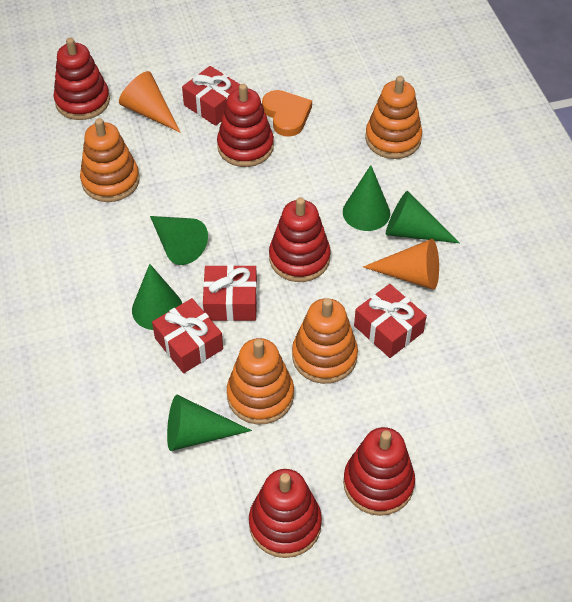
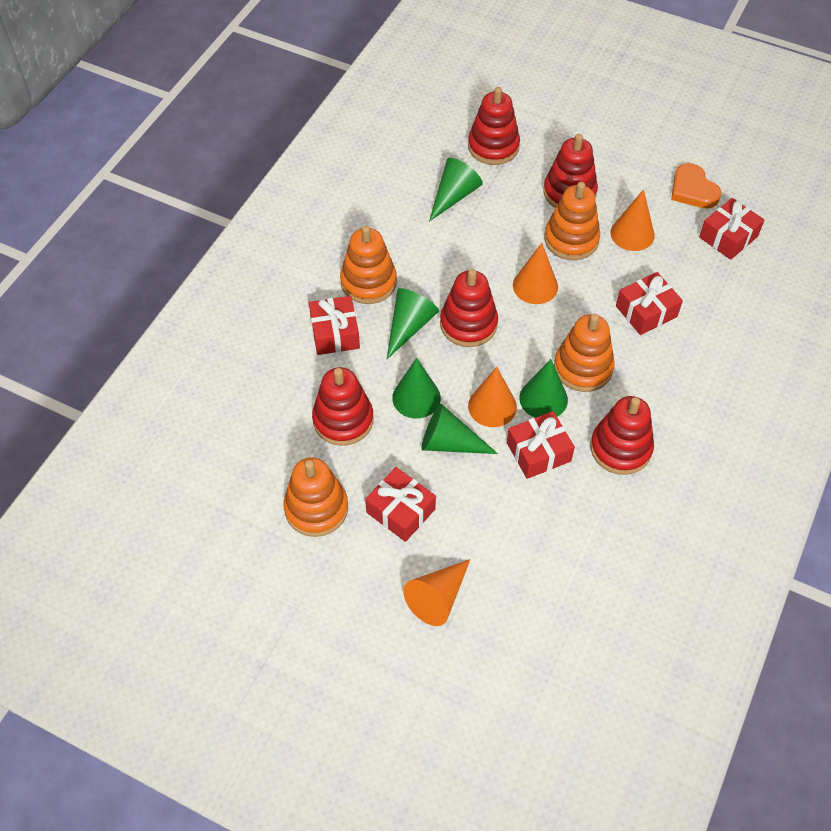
orange cone: [119,71,181,133] [363,239,439,290] = 2 -> [403,559,470,626] [468,367,517,427] [513,243,558,304] [610,189,655,251] = 4
red gift: [152,298,223,373] [182,66,240,126] [203,265,257,321] [354,284,427,358] = 4 -> [309,296,360,355] [365,467,436,542] [507,411,575,479] [616,272,683,335] [699,198,764,260] = 5

